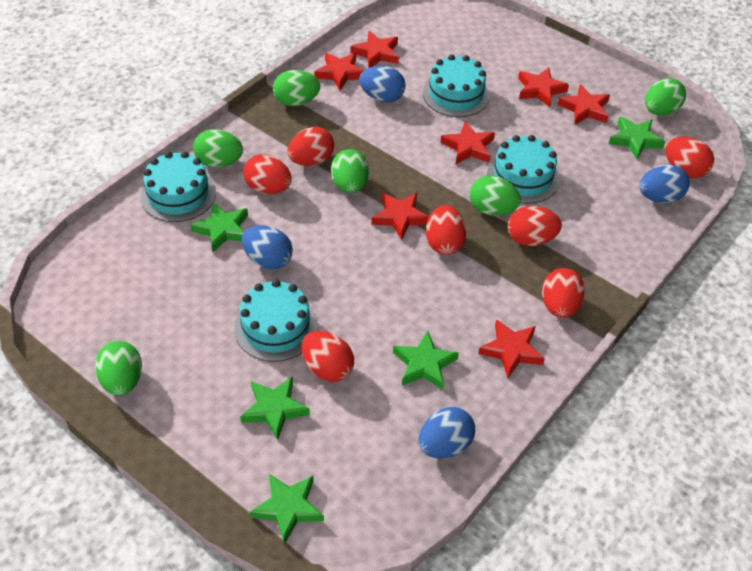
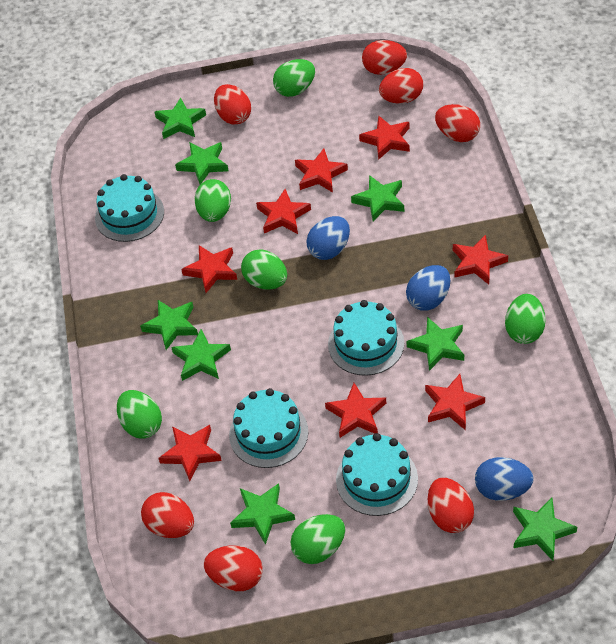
blue egg: [242,225,293,269] [359,66,406,103] [418,407,475,459] [639,165,690,203] = 4 -> [306,216,350,260] [406,265,450,311] [475,457,534,501] = 3
green star: [190,203,248,252] [240,377,310,440] [250,474,324,544] [393,331,459,390] [609,116,665,159] = 5 -> [140,300,198,350] [154,97,206,139] [171,329,231,381] [175,142,228,185] [230,483,295,545] [351,175,404,221] [407,317,464,371] [513,498,577,561] = 8
red star: [314,53,364,90] [350,31,399,68] [371,193,429,240] [440,121,495,164] [478,319,545,378] [518,67,569,107] [558,84,610,125] = 7 -> [159,425,222,481] [181,245,237,293] [256,189,311,234] [295,149,348,193] [325,383,386,438] [359,115,410,160] [425,374,485,430] [453,234,508,285] = 8

